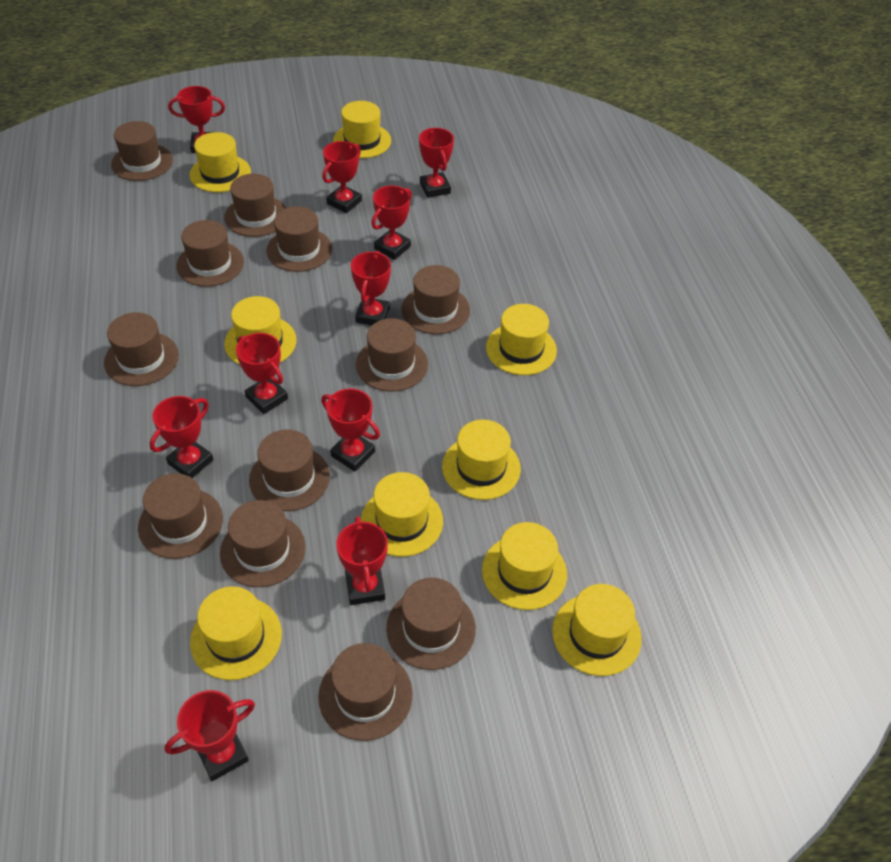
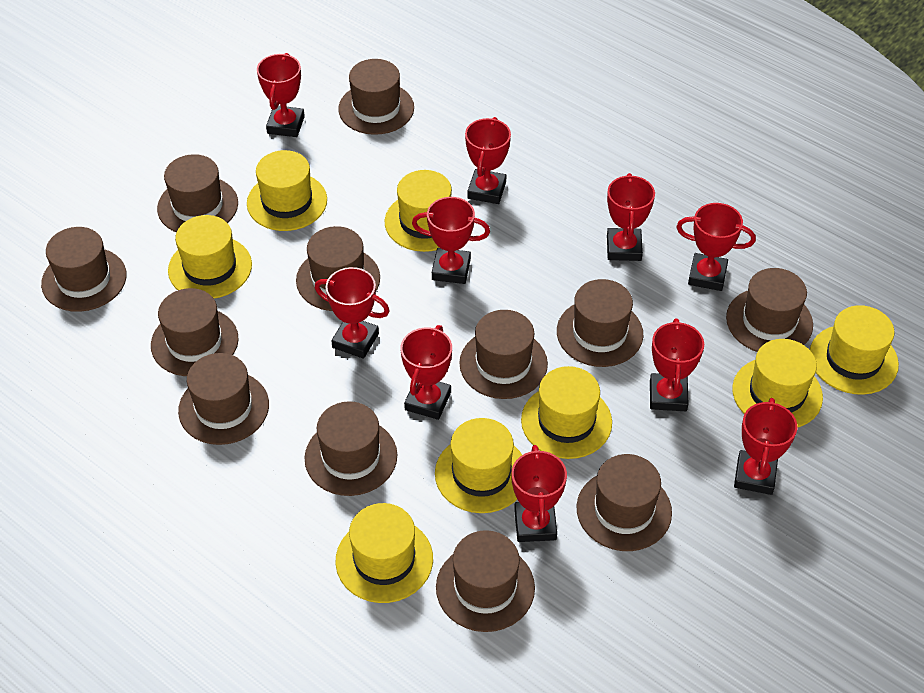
yellow hat: [189,132,251,192] [190,586,282,680] [224,296,296,365] [333,101,391,158] [361,472,443,557] [442,420,521,500] [482,522,567,610] [486,304,557,375] [552,584,642,676] = 9 -> [168,215,252,299] [247,150,327,231] [335,503,433,603] [385,170,452,252] [435,418,522,513] [521,366,612,459] [732,339,823,428] [810,305,899,395] = 8

